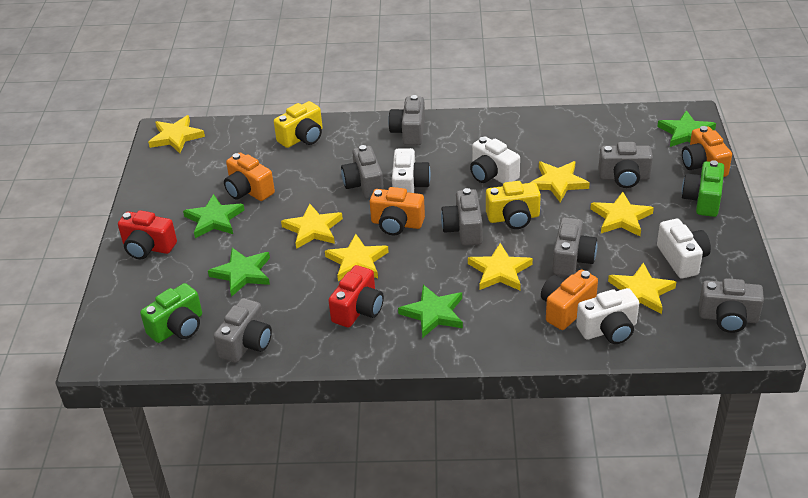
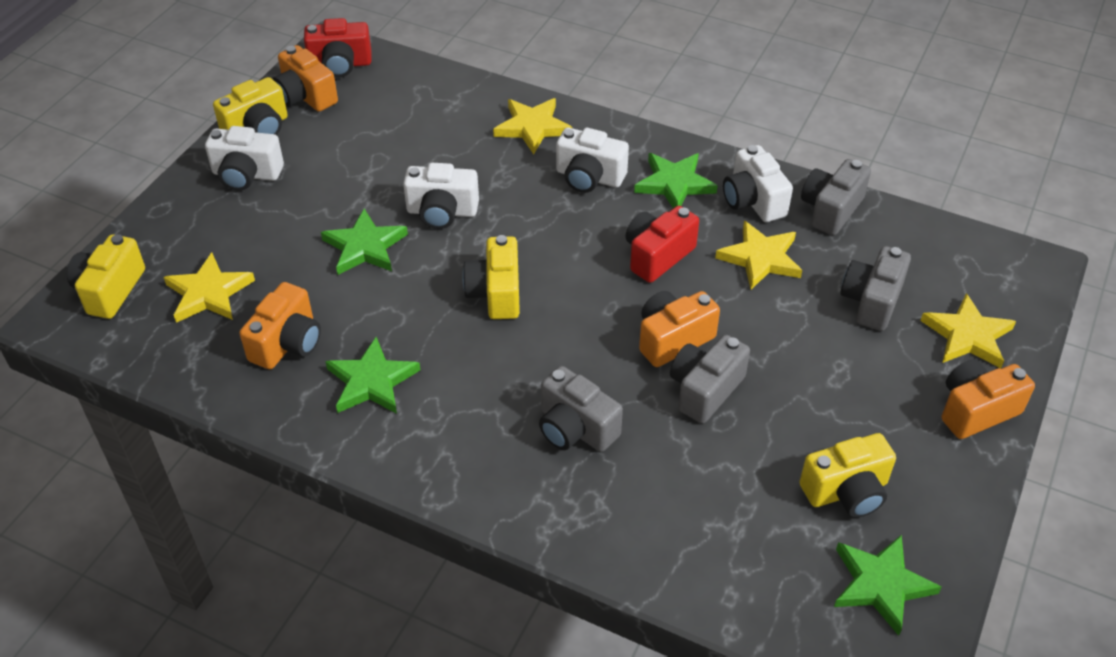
green camera: [140,283,202,343] [682,160,724,217] = 2 -> none = 0
grey camera: [214,298,272,363] [341,145,384,199] [388,95,425,145] [441,188,482,246] [552,217,597,276] [598,142,653,188] [699,278,764,333] = 7 -> [539,366,623,452] [670,335,750,424] [801,159,871,235] [840,246,911,331] = 4
yellow camera: [274,101,323,148] [486,181,541,229] = 2 -> [67,234,145,319] [213,77,288,135] [462,235,520,319] [799,433,896,518] = 4
yellow star: [148,115,205,153] [281,203,343,249] [325,234,389,281] [468,243,533,290] [530,161,590,202] [590,192,654,236] [608,263,676,314] = 7 -> [164,253,255,323] [493,98,572,155] [715,221,802,289] [920,293,1016,368] = 4

